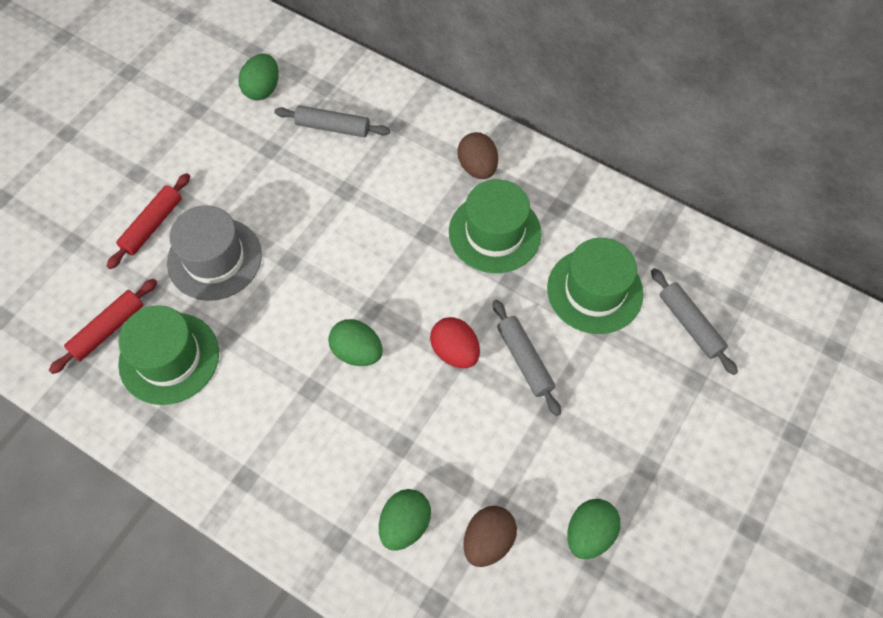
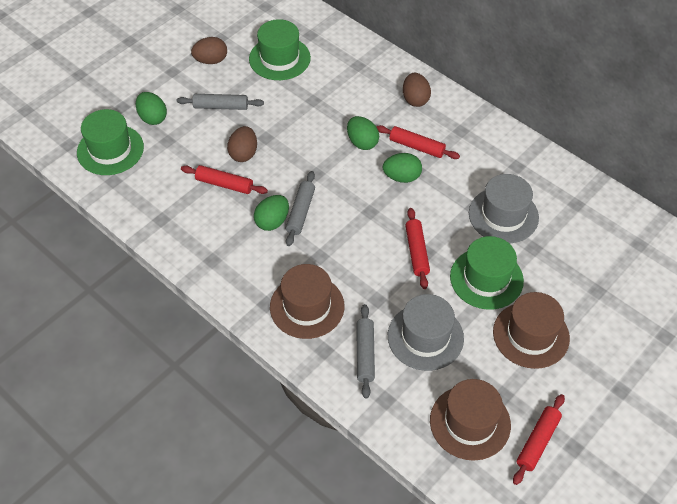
brown egg: [457,132,498,179] [463,506,517,567] = 2 -> [191,37,227,64] [227,126,257,162] [403,73,431,107] = 3
brown hat: none = 0 -> [270,264,344,339] [430,379,511,461] [493,292,570,369] = 3
grey hat: [167,205,262,301] = 1 -> [388,294,464,371] [469,174,539,244] = 2
red egg: [430,317,480,368] = 1 -> none = 0
red rolling pin: [49,279,157,374] [107,173,190,269] = 2 -> [181,165,268,194] [376,125,460,159] [405,208,430,289] [513,394,565,485] = 4

